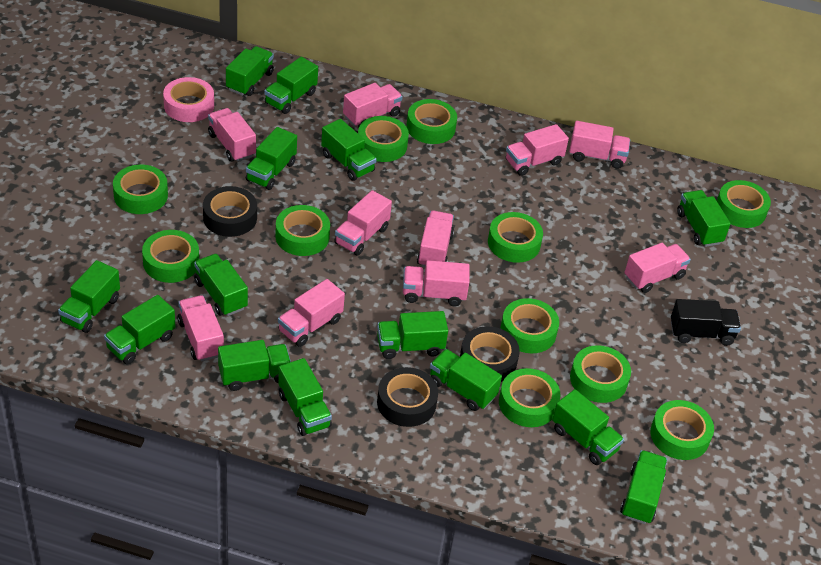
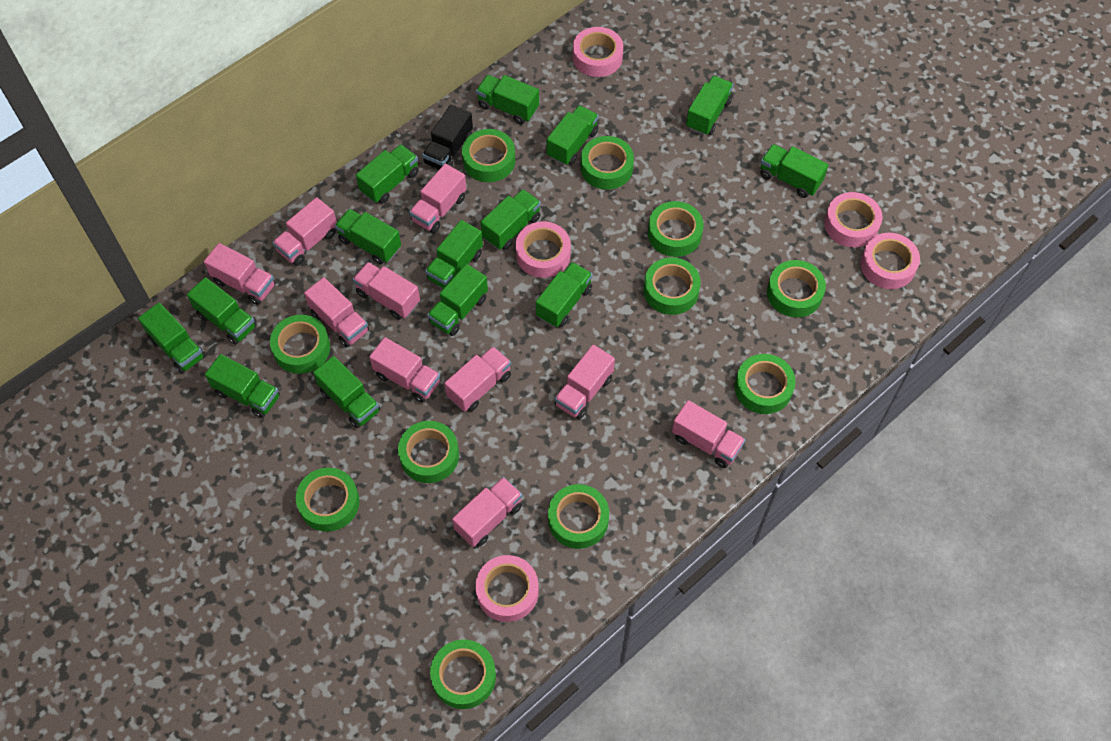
black tape: [203,186,257,237] [377,367,438,427] [460,326,520,382] = 3 -> none = 0
pink tape: [163,77,214,122] = 1 -> [475,555,539,622] [516,222,571,278] [573,27,623,77] [824,192,883,247] [861,233,920,289] = 5

